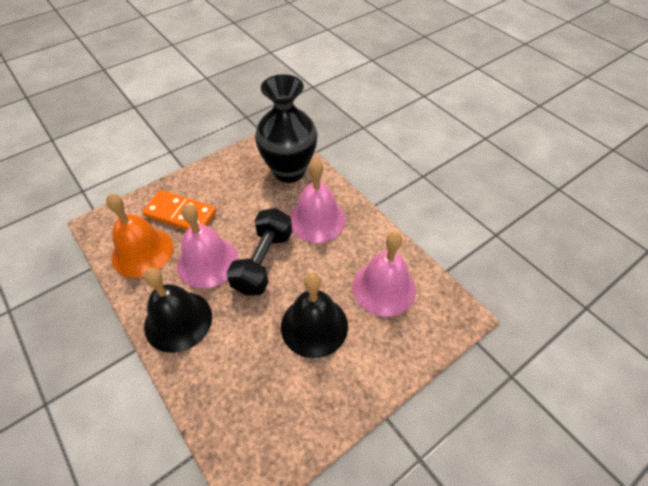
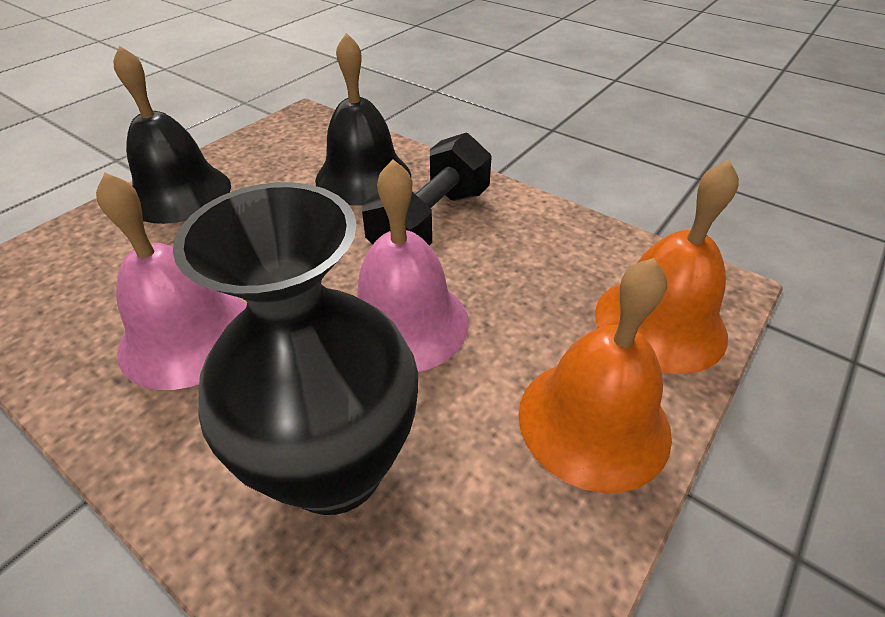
orange bell: [106,194,173,278] = 1 -> [518,258,672,493] [595,159,739,374] = 2
orange domino: [142,190,217,230] = 1 -> none = 0
pink bell: [177,204,239,288] [290,159,346,243] [352,232,416,317] = 3 -> [96,173,247,390] [357,159,469,372] = 2

